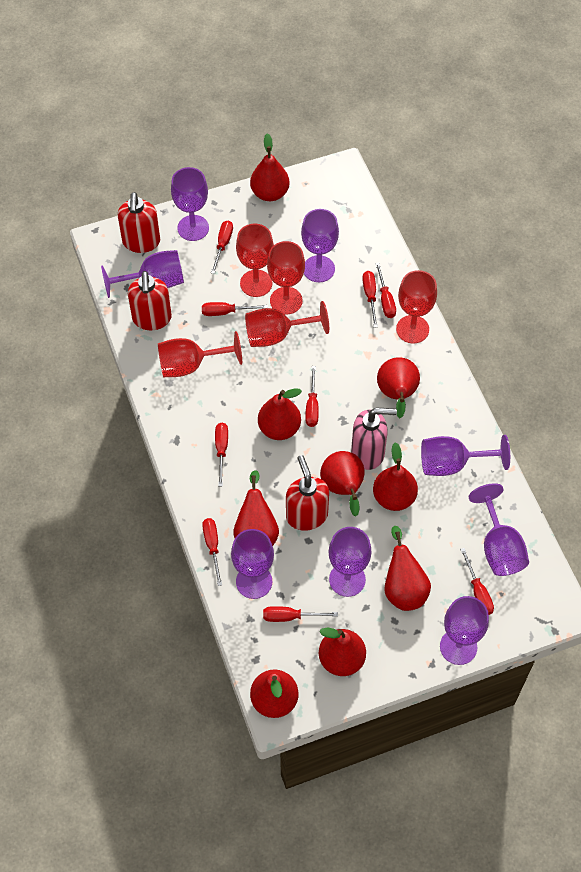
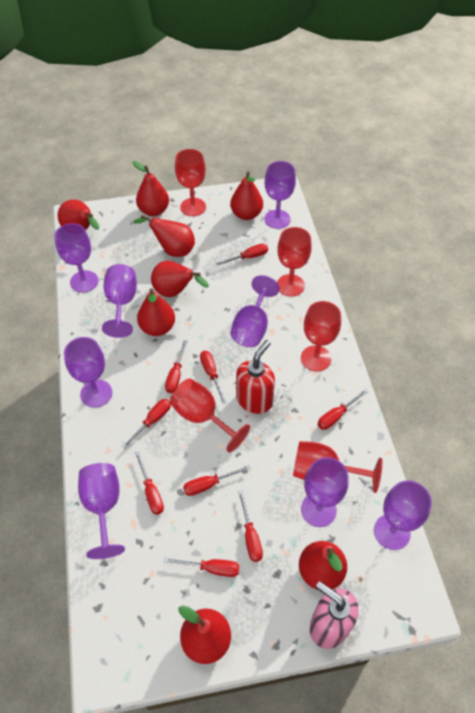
red pear: [233,470,279,546] [250,133,290,201] [250,669,298,718] [258,389,302,440] [319,628,366,676] [320,451,365,516] [373,442,418,511] [377,357,420,418] [384,526,431,611] = 9 -> [58,200,99,230] [133,161,169,216] [133,215,195,257] [137,288,175,336] [151,261,209,297] [178,605,231,664] [230,172,263,220] [299,541,347,590] = 8
red soap dispenser: [118,192,160,253] [128,271,172,330] [286,455,329,531] = 3 -> [236,340,275,414] = 1

